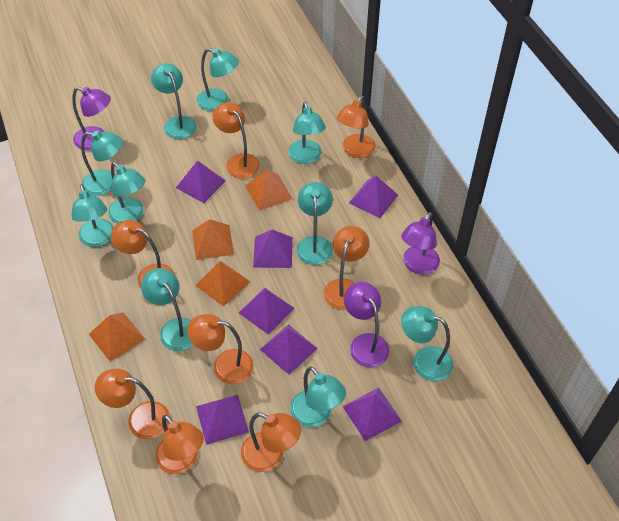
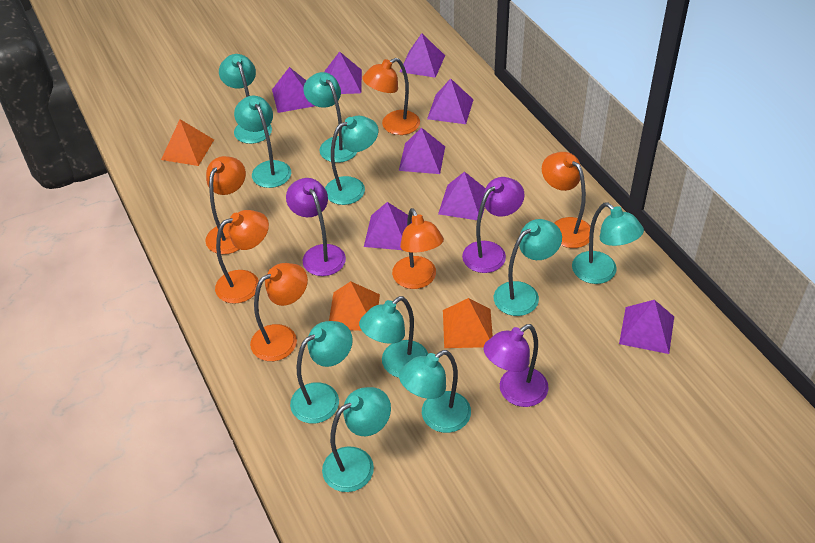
orange lamp: [95,369,170,439] [111,220,175,288] [155,415,204,474] [187,314,254,384] [213,102,260,178] [241,412,301,472] [324,226,369,310] [337,96,376,158] = 8 -> [205,156,246,254] [215,210,269,304] [250,263,308,361] [362,58,420,135] [392,208,444,289] [542,152,590,248] = 6
orange pyramid: [89,313,145,362] [192,219,234,260] [195,261,250,307] [245,169,292,211] = 4 -> [161,119,214,166] [329,281,380,331] [443,298,493,348] = 3
purple pyramid: [176,161,226,203] [196,395,249,445] [239,287,295,335] [253,230,293,268] [260,324,318,375] [342,388,402,441] [349,176,398,218] = 7 -> [272,67,315,113] [324,52,362,94] [364,202,412,250] [399,127,445,174] [400,33,445,78] [427,78,473,124] [438,172,485,220] [619,300,674,354] = 8

